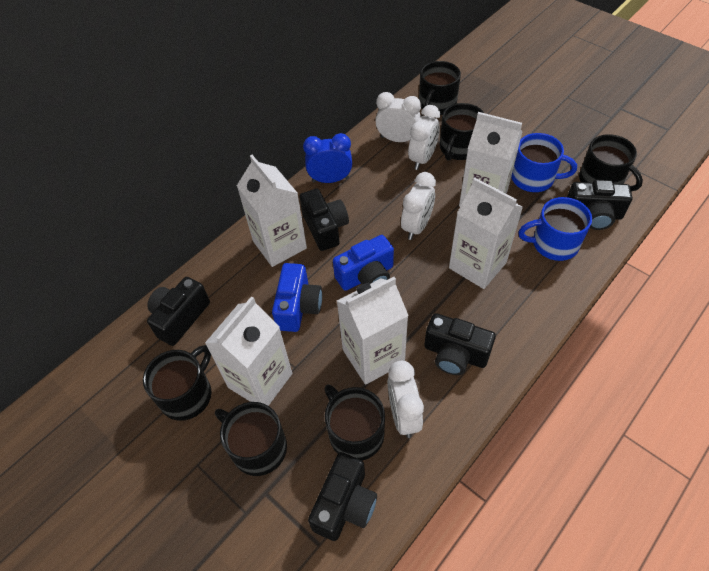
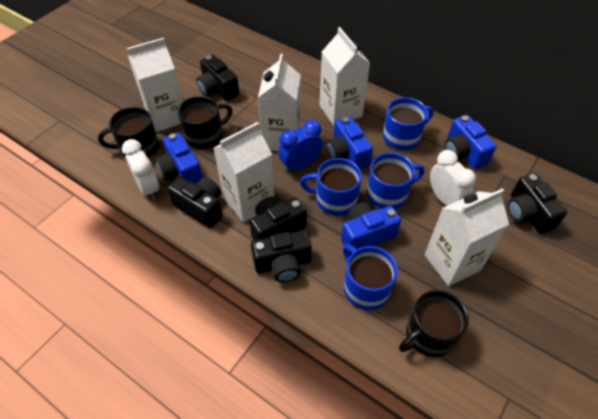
black mug: [143,345,212,421] [215,402,287,476] [324,384,385,461] [419,61,461,115] [440,103,484,161] [579,134,643,191] = 6 -> [98,107,159,157] [178,96,233,149] [399,290,469,357] = 3
blue camera: [272,263,322,332] [333,235,394,291] = 2 -> [155,132,203,184] [327,116,373,169] [341,202,401,254] [445,115,496,169] = 4
blue mug: [511,133,577,192] [518,197,592,261] = 2 -> [300,158,362,216] [343,244,398,310] [367,152,424,209] [383,97,433,150] = 4
white clock: [375,92,421,142] [387,361,424,438] [401,172,436,240] [408,105,440,170] = 4 -> [122,139,159,200] [430,150,476,206] = 2

